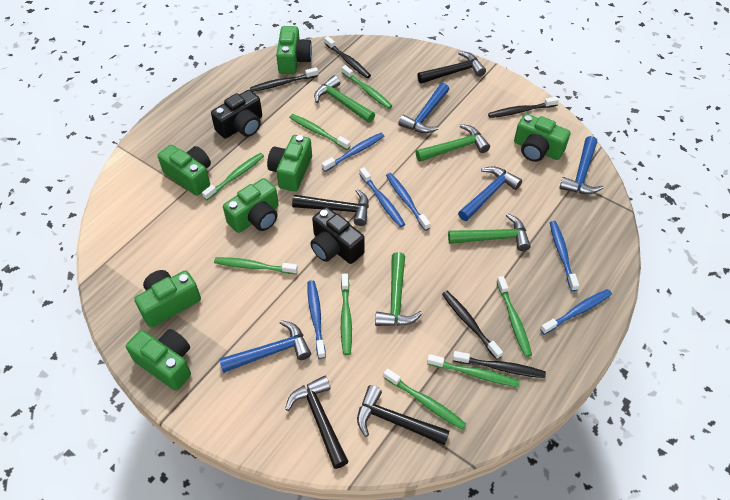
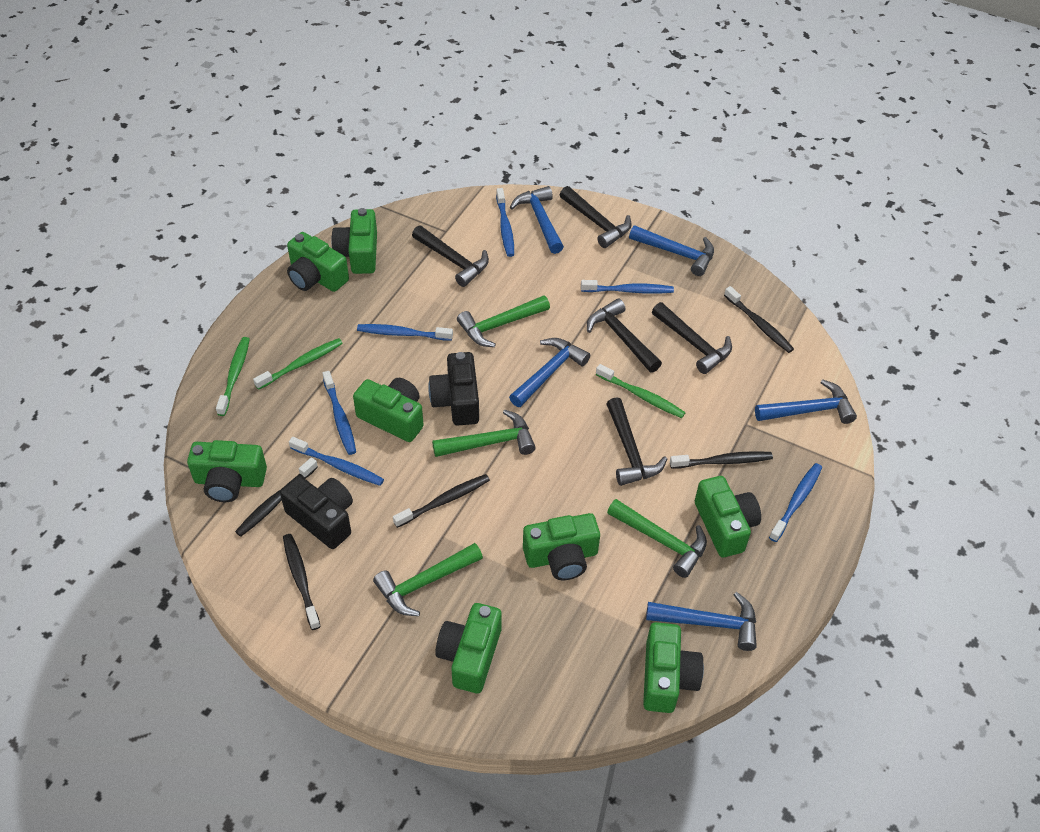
black hammer: [285,376,349,469] [292,189,369,226] [357,385,449,445] [417,51,486,84] = 4 -> [412,226,489,287] [560,186,632,248] [587,298,662,373] [606,397,667,486] [652,302,732,374] = 5
blue hammer: [219,320,311,373] [398,83,449,133] [458,166,522,221] [559,136,603,194] = 4 -> [509,338,590,407] [510,186,564,254] [629,225,714,276] [646,592,757,651] [755,379,857,424] = 5
green camera: [126,329,191,391] [134,270,201,327] [158,145,211,196] [223,178,279,233] [267,135,312,192] [276,26,312,74] [514,114,571,162] = 7 -> [187,440,267,502] [287,232,349,292] [331,208,377,274] [353,378,424,442] [435,603,502,693] [523,513,600,580] [643,622,704,713] [695,476,761,557] = 8
green toothbrush: [202,153,264,200] [214,257,298,274] [289,114,350,150] [341,273,352,355] [342,65,392,109] [383,368,466,430] [427,354,520,387] [497,276,532,357] = 8 -> [216,337,250,416] [253,338,343,390] [596,364,686,418] = 3

